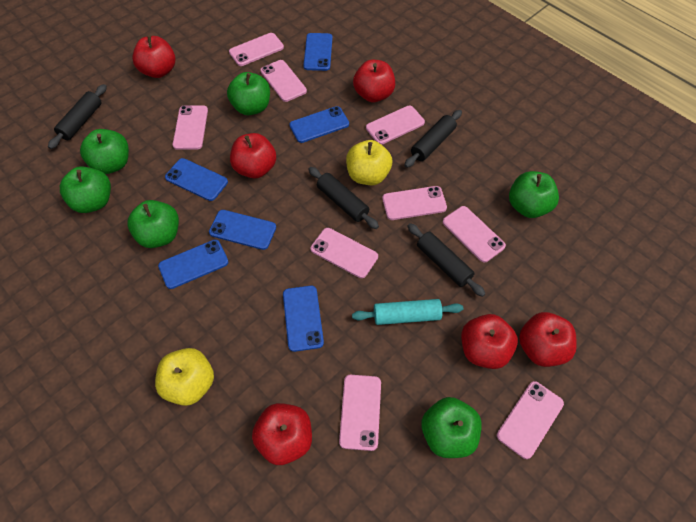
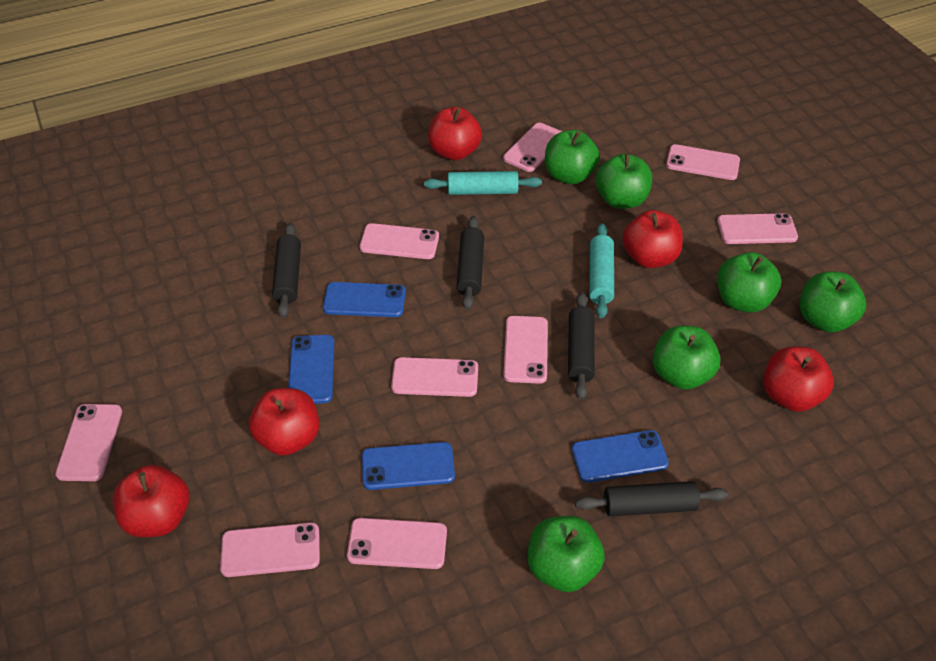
blue phone: [158,240,228,289] [165,158,228,201] [209,210,276,250] [283,286,324,352] [289,106,349,143] [303,33,332,71] = 6 -> [288,335,334,404] [323,282,406,317] [362,442,455,490] [572,430,669,483] = 4
red apple: [132,35,175,78] [230,133,276,178] [252,403,312,465] [353,60,395,102] [461,314,518,369] [519,312,577,367] = 6 -> [113,465,190,537] [249,388,319,456] [428,107,482,160] [623,210,683,268] [763,346,834,412] = 5
turquoise rolling pin: [352,299,463,325] = 1 -> [424,171,542,195] [589,223,614,319] = 2
yellow apple: [155,348,214,406] [346,140,392,185] = 2 -> none = 0

